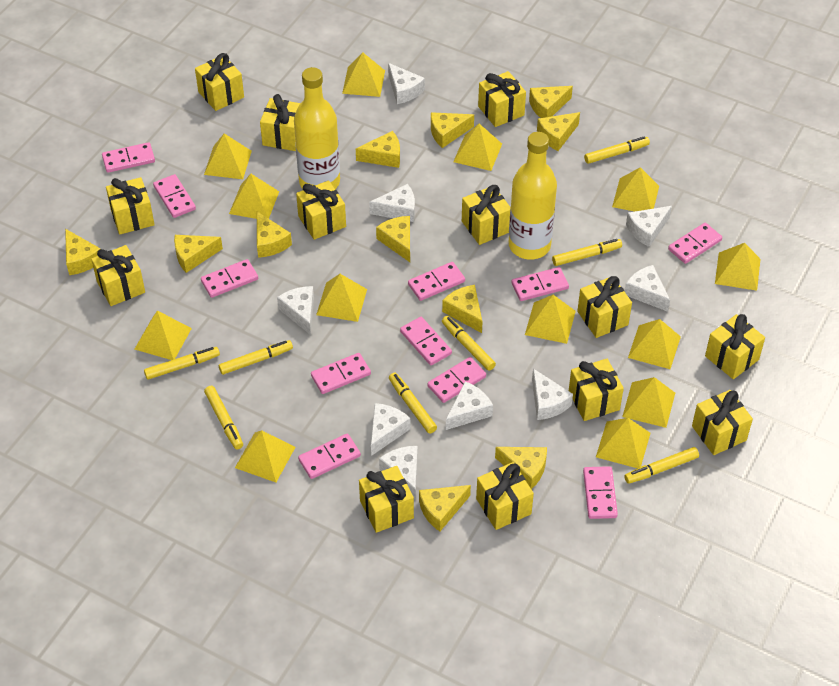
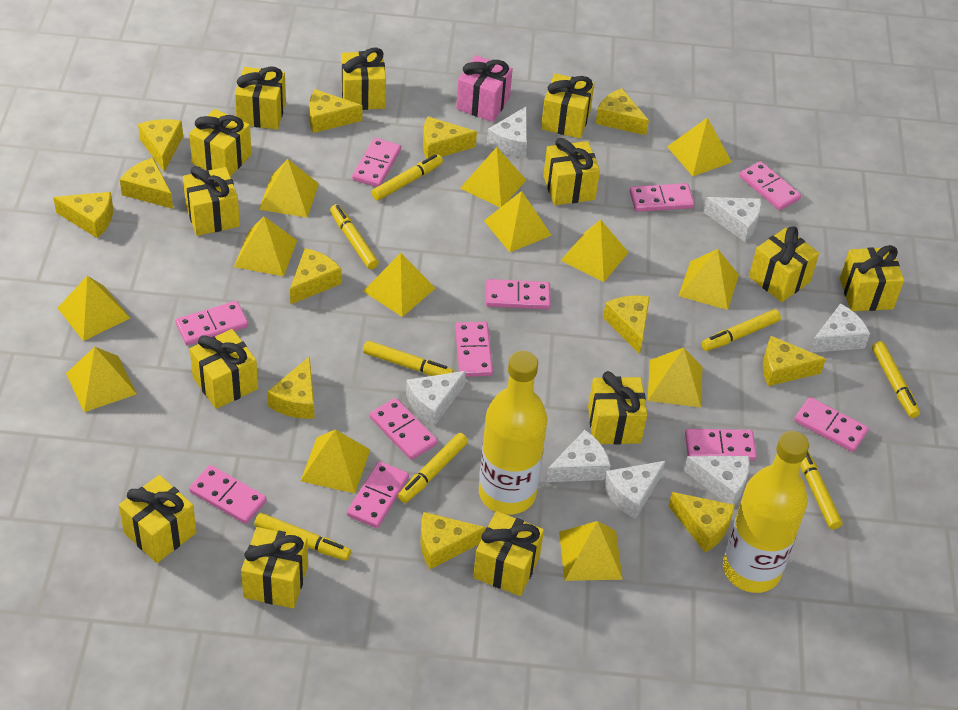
pink gift: none = 0 -> [456,55,513,122] = 1
white cheese: [277,286,314,335] [369,184,415,222] [371,403,410,456] [379,446,418,500] [388,63,425,104] [446,381,493,430] [532,369,573,420] [625,265,670,312] [626,206,672,247] = 9 -> [406,371,466,426] [487,107,527,157] [546,430,611,482] [603,461,665,519] [684,456,750,505] [704,197,761,242] [810,303,870,353] = 7
yellow cheese: [65,229,100,275] [174,235,223,273] [257,212,292,258] [356,131,400,168] [376,216,410,262] [419,485,471,531] [431,112,474,148] [442,285,482,333] [495,447,547,489] [529,86,573,118] [537,112,580,151] = 11 -> [53,192,113,238] [120,158,173,209] [138,119,183,172] [267,356,314,419] [290,248,341,305] [309,89,362,133] [420,512,486,569] [423,116,477,159] [595,88,649,135] [603,296,650,354] [669,492,735,553] [763,336,826,386] = 12

